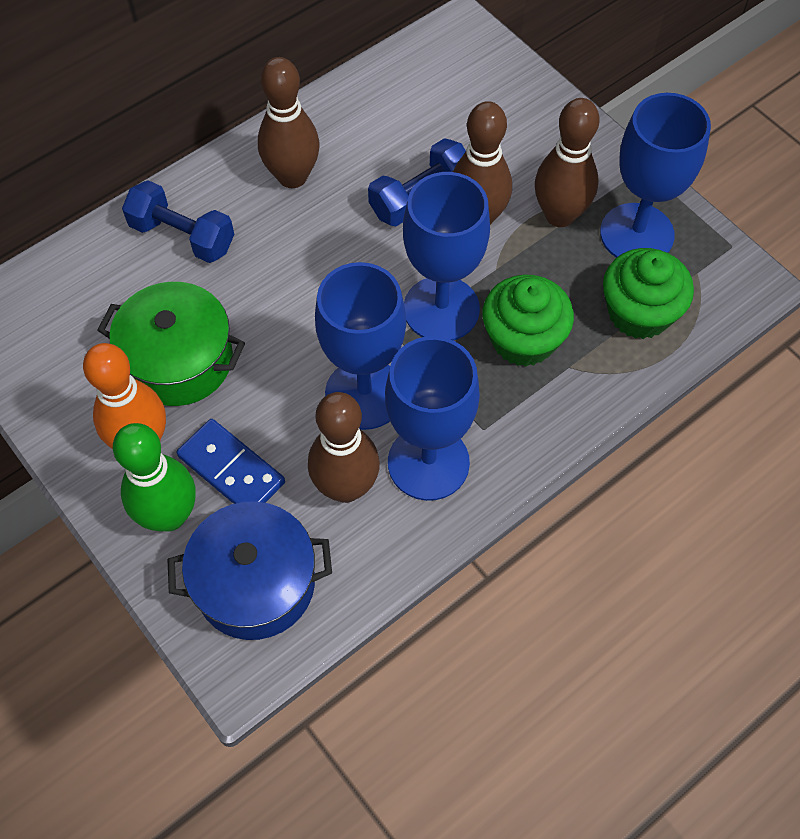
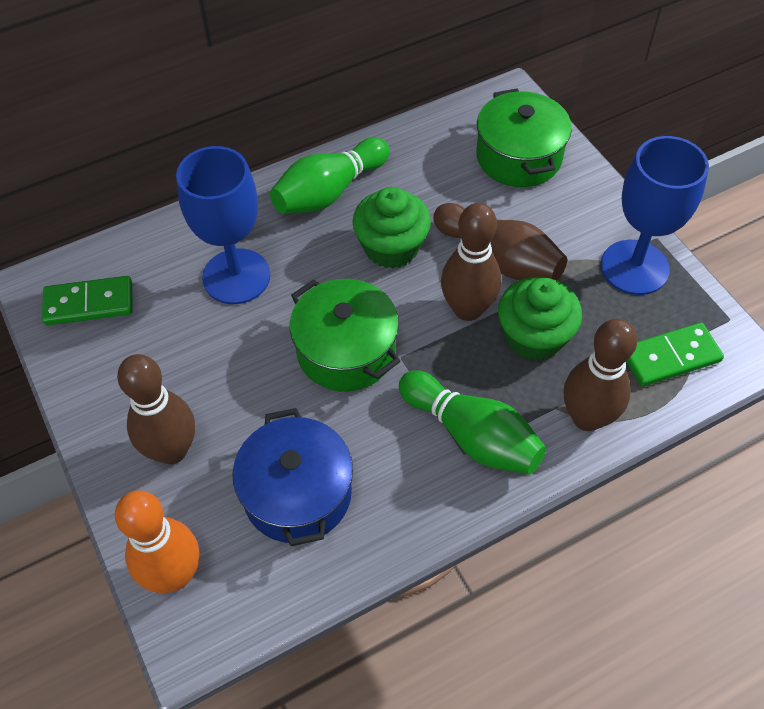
blue domino: [177,419,285,504] = 1 -> none = 0
blue dumbbell: [122,180,234,263] [368,138,466,226] = 2 -> none = 0
blue goblet: [315,262,406,430] [385,336,480,501] [403,172,490,340] [600,93,711,258] = 4 -> [176,146,271,304] [601,136,709,295] = 2
green bowling pin: [113,423,196,531] = 1 -> [270,137,390,214] [399,370,546,474] = 2
green domino: none = 0 -> [42,276,133,325] [626,323,724,387] = 2
green pot: [97,282,245,406] = 1 -> [290,279,400,392] [476,88,572,187] = 2

